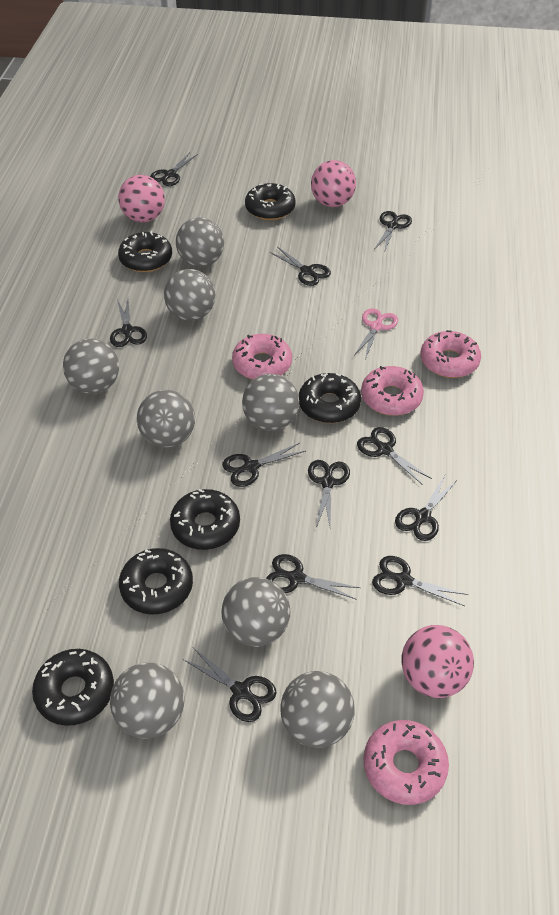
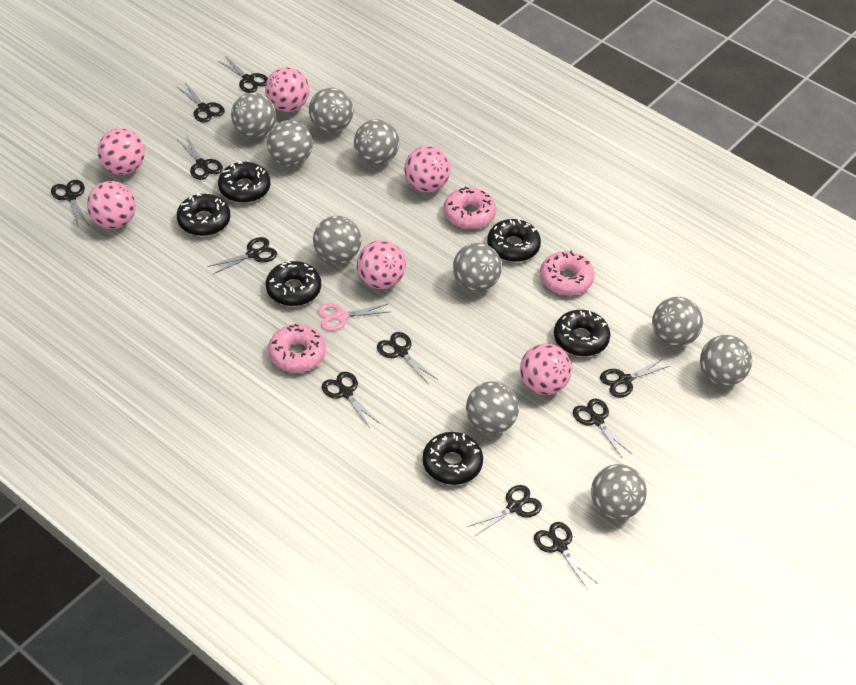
grey ball: [63,338,119,394] [110,663,184,739] [137,390,195,448] [164,269,215,321] [176,217,224,267] [221,577,290,647] [242,374,299,431] [280,671,355,748] = 8 -> [231,92,276,138] [267,120,313,166] [309,88,353,133] [313,216,361,264] [354,119,399,165] [453,243,502,292] [466,381,519,434] [591,464,647,520] [652,297,703,347] [700,335,752,386] = 10
pink ball: [118,175,165,222] [311,160,356,207] [401,625,474,698] = 3 -> [87,181,136,229] [98,128,145,175] [265,67,309,112] [357,240,406,289] [404,146,450,193] [520,343,572,395] = 6
pink donut: [232,334,292,380] [361,366,424,416] [364,720,449,805] [420,330,481,378] = 4 -> [268,324,326,372] [444,187,496,229] [540,250,595,296] = 3

